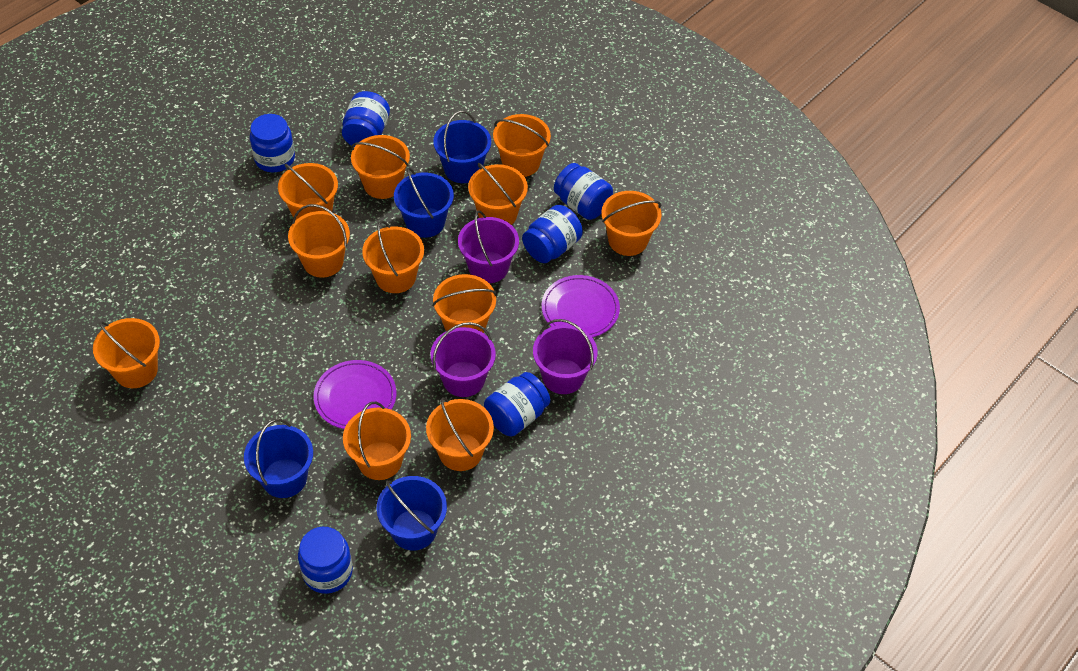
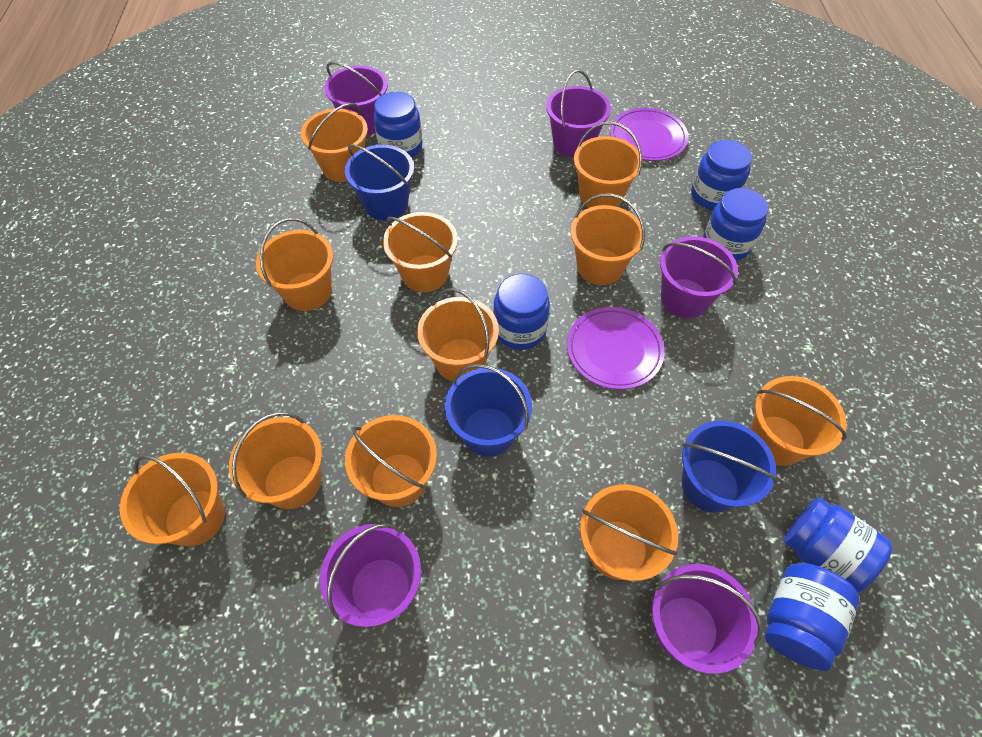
blue bucket: [244,419,313,498] [376,476,447,551] [394,168,454,238] [433,111,491,183] = 4 -> [345,144,414,220] [445,364,532,457] [682,421,778,513] = 3
purple bucket: [431,322,496,397] [458,210,519,283] [533,319,598,394] = 3 -> [320,523,421,627] [324,62,388,136] [546,70,611,158] [652,564,763,674] [660,236,738,318] = 5

